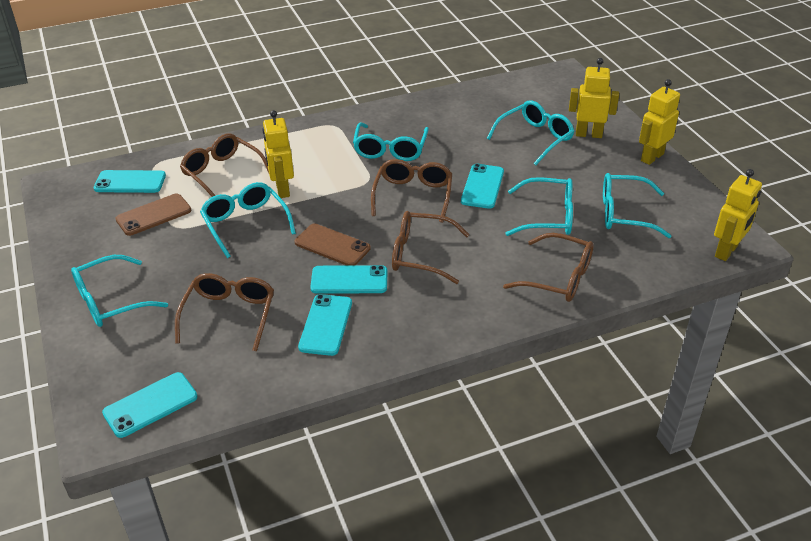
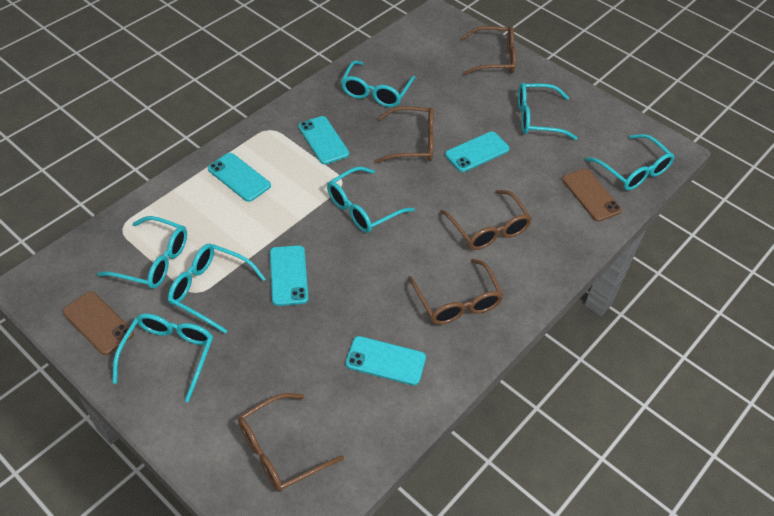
turquoise glasses: [71,255,168,327] [200,182,296,258] [353,122,429,161] [487,101,574,165] [505,177,573,236] [603,173,671,238] = 6 -> [97,216,187,289] [113,313,213,402] [168,244,266,334] [327,167,415,233] [341,60,416,107] [518,83,578,140] [585,134,675,190] = 7
yellow robot: [262,110,294,198] [569,58,619,138] [639,79,680,165] [714,169,762,261] = 4 -> none = 0

